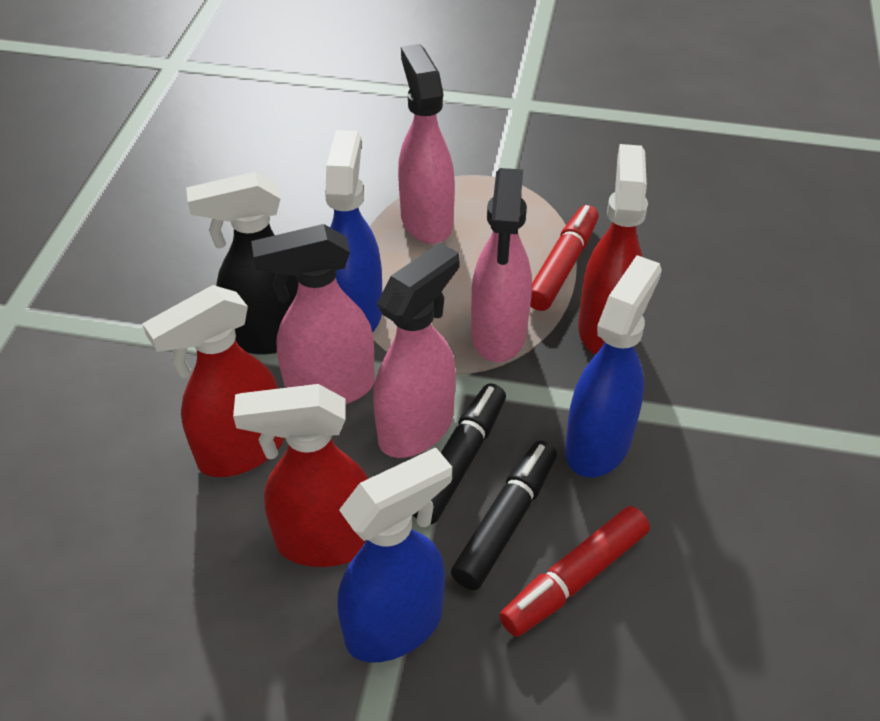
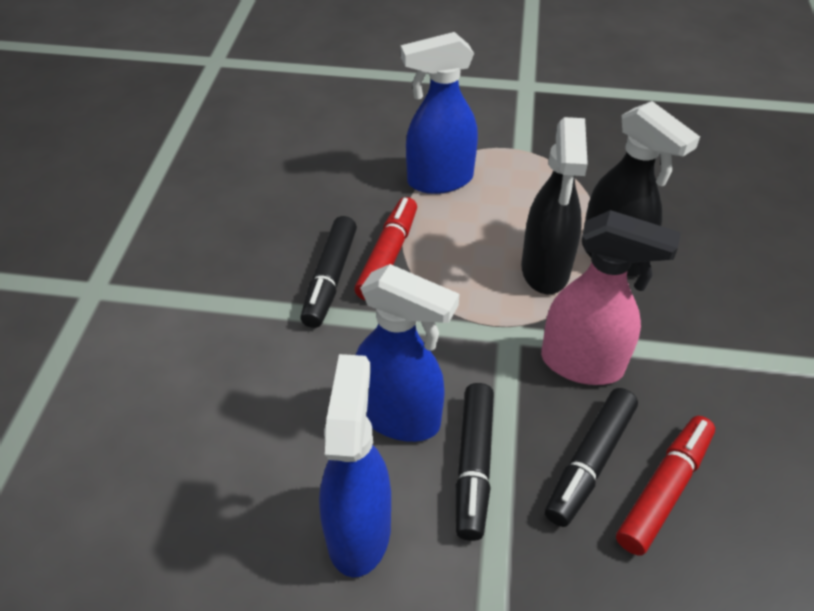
black marker: [413,383,506,524] [451,441,557,590] = 2 -> [301,216,357,328] [456,383,494,541] [545,388,638,527] = 3
black spray bottle: [186,172,298,355] = 1 -> [521,117,588,294] [582,101,700,276] = 2
pink spray bottle: [251,224,375,405] [373,242,460,458] [398,44,455,244] [471,168,532,362] = 4 -> [541,210,681,385] = 1
red spray bottle: [142,285,284,477] [233,384,369,567] [578,144,648,355] = 3 -> none = 0

